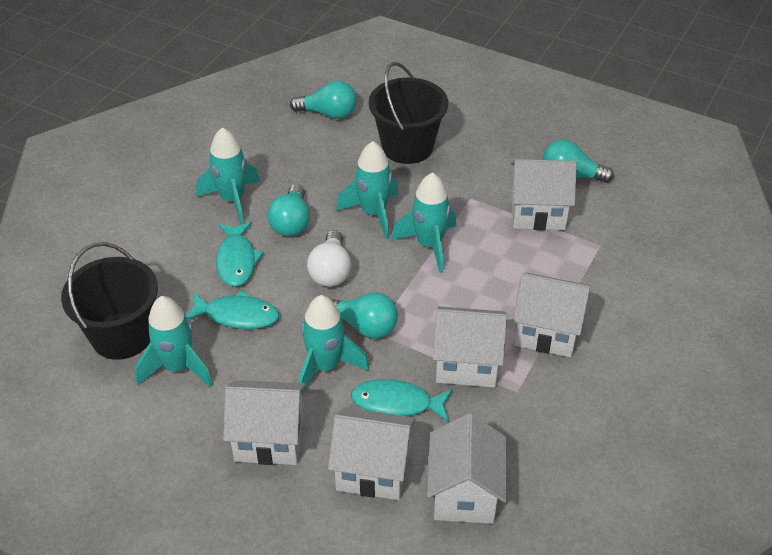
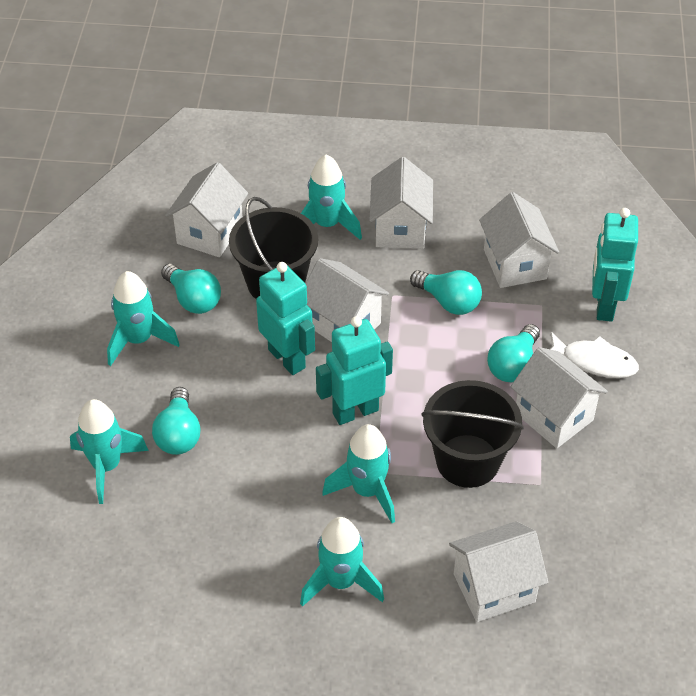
turquoise fish: [186,290,279,329] [216,222,264,287] [351,379,452,422] = 3 -> none = 0
turquoise robot: none = 0 -> [256,262,315,375] [316,316,393,425] [592,208,638,322] = 3
white fish: none = 0 -> [550,332,639,378] = 1
white light bulb: [307,230,351,287] = 1 -> none = 0

